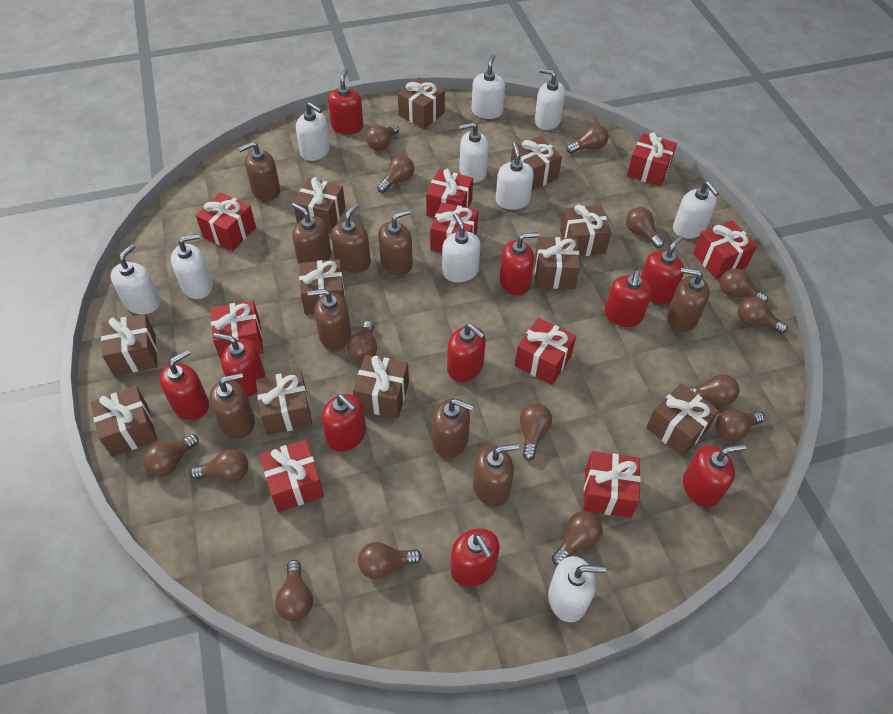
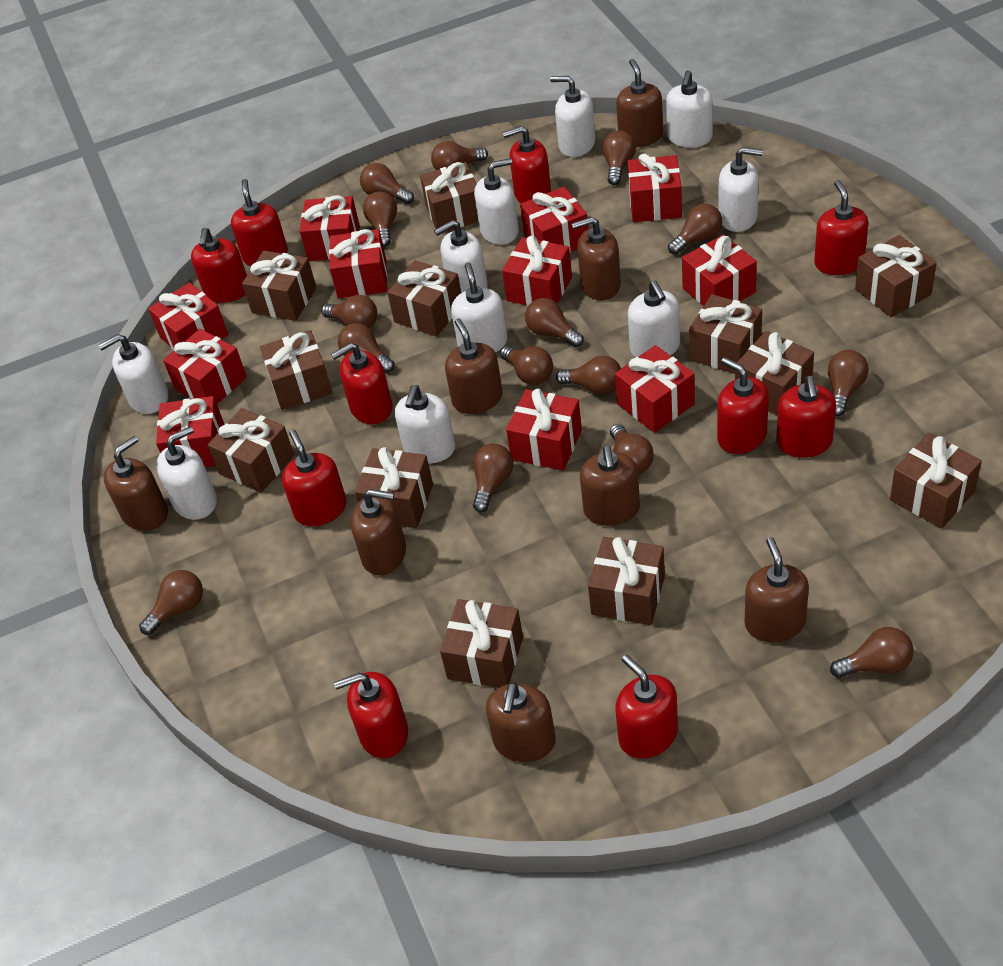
brown gift: [90,386,158,457] [101,314,158,376] [256,370,312,435] [293,177,346,233] [299,259,345,315] [353,355,409,418] [398,77,445,129] [511,136,562,190] [535,237,580,289] [560,205,611,257] [646,383,719,456] = 11 -> [207,408,294,493] [242,251,316,321] [260,330,332,410] [355,447,433,528] [387,260,461,337] [420,162,479,232] [440,599,523,688] [588,537,665,625] [689,294,762,374] [735,331,814,416] [855,235,936,317] [890,433,982,529] = 12
brown soap dispenser: [209,373,255,439] [238,142,280,201] [292,203,331,264] [307,289,351,351] [331,204,371,273] [378,209,413,276] [432,398,474,458] [473,443,519,507] [667,268,710,332] = 9 -> [104,436,168,531] [351,489,406,576] [445,319,503,414] [486,682,556,762] [571,217,621,300] [580,445,640,526] [616,59,663,147] [745,537,809,642] = 8
red gift: [196,192,256,251] [211,301,263,360] [260,440,324,512] [426,169,473,218] [430,202,478,253] [515,318,576,385] [583,451,641,518] [627,132,677,187] [693,220,757,279] = 9 -> [148,282,228,350] [156,396,225,467] [163,329,247,404] [300,195,360,261] [329,229,387,299] [502,235,572,306] [506,389,582,471] [520,187,588,253] [615,345,695,433] [628,153,682,222] [682,235,757,306] = 11

